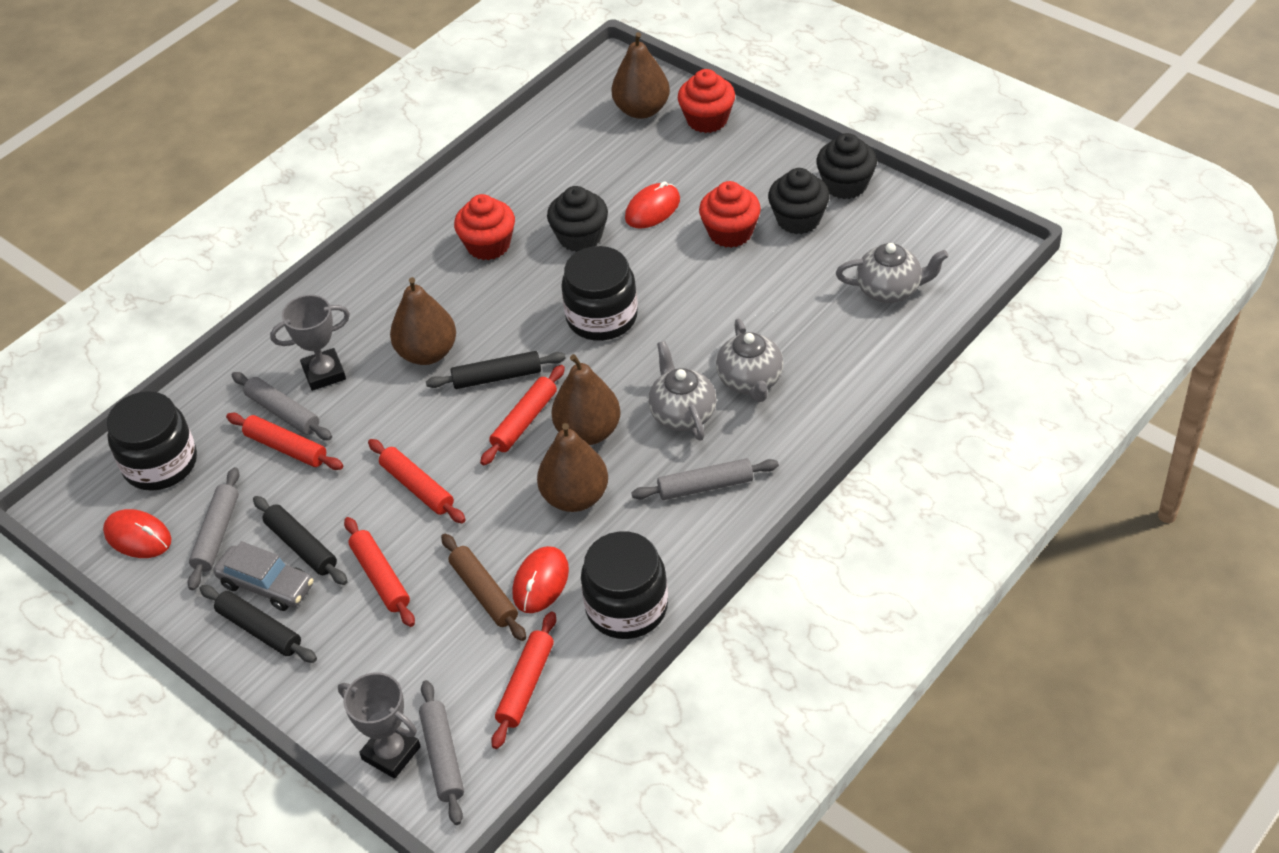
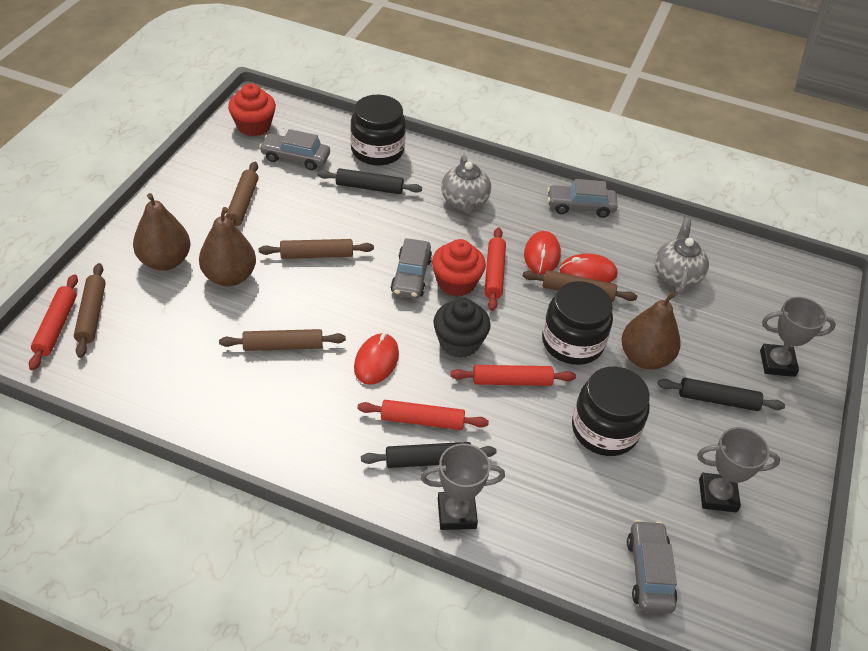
black cupcake: [547,186,608,252] [768,168,830,234] [816,133,877,199] = 3 -> [433,298,491,358] = 1
brown pear: [390,277,456,365] [537,423,608,512] [551,354,621,445] [611,32,670,119] = 4 -> [133,193,191,271] [199,207,256,286] [621,291,681,369] = 3
brown rolling pin: [441,534,526,641] = 1 -> [74,263,106,358] [219,329,346,351] [225,162,258,226] [259,239,374,259] [523,270,637,302] = 5
grey car: [213,541,313,611] = 1 -> [259,129,330,170] [391,238,432,299] [547,179,618,218] [627,520,677,614] = 4
grey rolling pin: [188,467,239,591] [232,372,332,440] [419,680,464,825] [631,458,779,500] = 4 -> none = 0
grey teapot: [648,341,717,441] [716,319,784,402] [836,243,949,303] = 3 -> [441,155,491,214] [655,217,709,295] = 2
grey trophy: [270,295,350,391] [338,672,421,779] = 2 -> [420,443,505,530] [697,427,780,512] [760,297,836,377] = 3
red cupcake: [454,194,515,260] [678,69,735,133] [699,181,761,248] = 3 -> [228,83,276,136] [432,239,486,296] = 2
red rolling pin: [226,413,343,470] [344,517,415,627] [368,439,466,523] [480,365,565,465] [491,611,556,749] = 5 -> [29,274,78,371] [357,400,489,430] [450,365,576,386] [484,227,506,311] = 4

